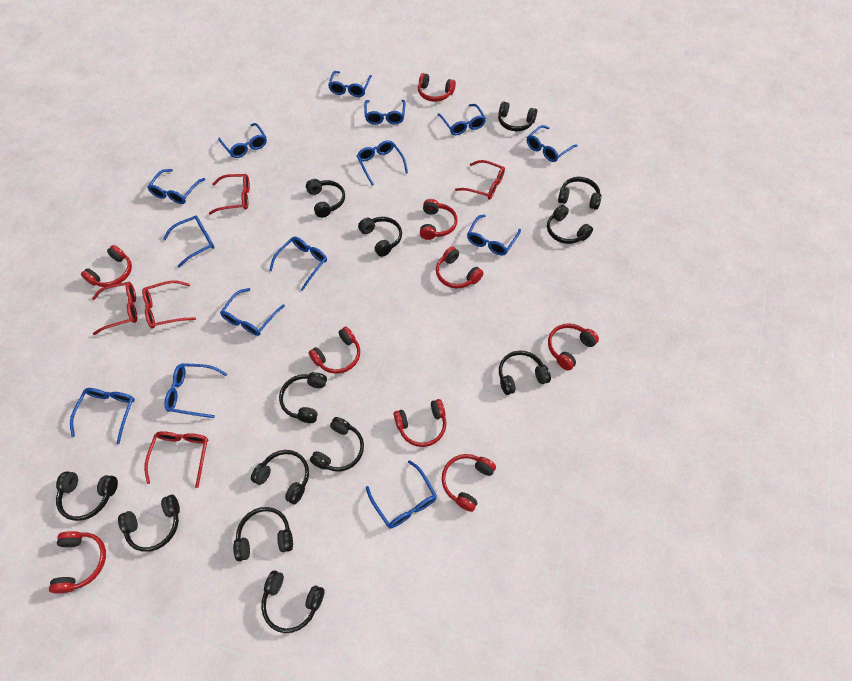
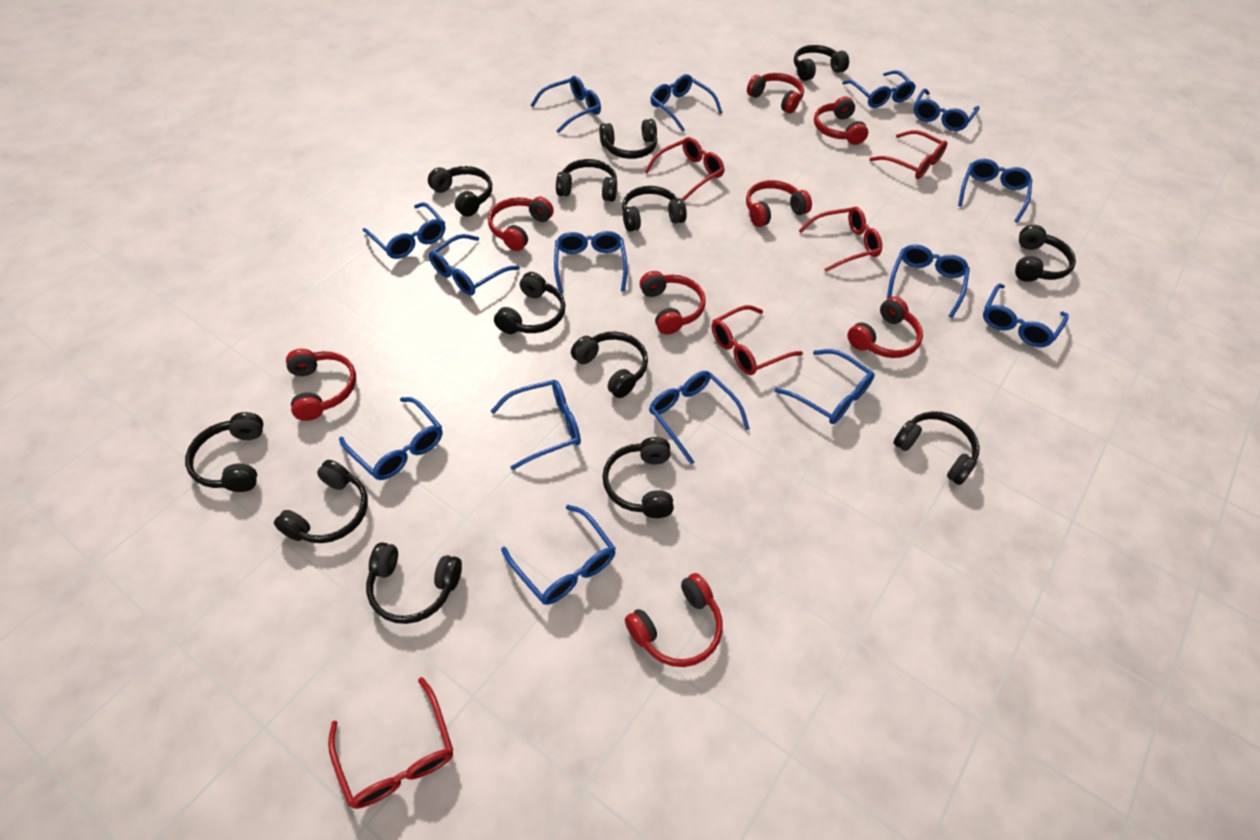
blue glasses: [70,388,135,444] [147,169,205,204] [163,215,215,268] [164,363,227,418] [218,123,267,158] [220,288,285,336] [269,237,327,291] [328,71,372,97] [357,140,408,186] [364,100,405,125] [366,460,437,529] [437,104,486,135] [467,215,521,256] [527,125,577,162] = 14 -> [339,397,443,480] [362,202,445,259] [429,234,520,296] [491,380,581,470] [501,505,616,605] [531,76,601,133] [554,231,628,293] [649,371,750,464] [651,74,722,132] [774,349,875,424] [842,70,916,108] [887,244,970,318] [914,89,980,131] [958,159,1032,222] [983,283,1069,347] = 15
red headphones: [49,531,106,593] [81,245,132,287] [308,327,360,374] [394,399,447,447] [418,73,456,102] [420,199,458,240] [436,247,483,289] [442,454,496,512] [548,323,599,371] = 9 -> [286,349,356,421] [488,197,554,251] [625,573,722,667] [640,271,706,335] [746,180,812,227] [747,73,804,114] [814,96,868,145] [847,297,923,358] = 8

